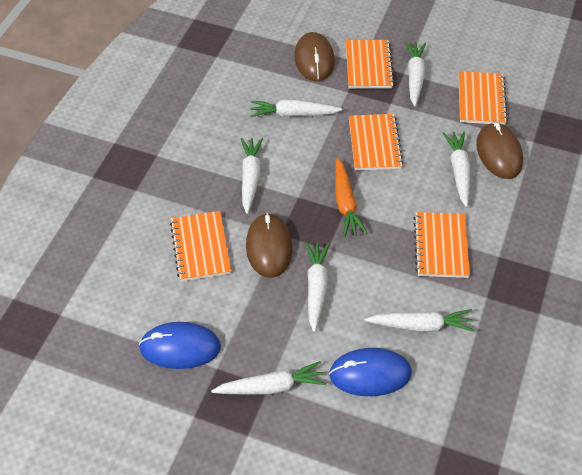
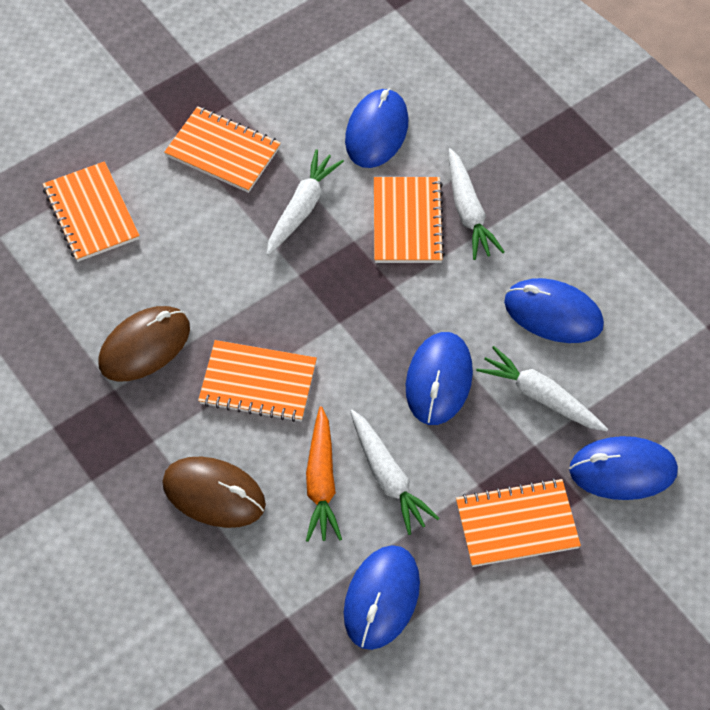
blue mouse: [139,322,221,369] [329,348,412,396] = 2 -> [344,545,420,650] [345,88,409,168] [406,332,473,425] [504,278,604,343] [569,436,678,500] = 5
brown mouse: [246,213,293,278] [294,32,335,82] [476,122,523,179] = 3 -> [98,306,190,382] [162,457,266,528] = 2
white carrot: [211,361,326,395] [240,138,263,214] [250,99,343,117] [305,242,330,332] [364,309,475,332] [405,42,426,106] [443,132,471,207] = 7 -> [267,149,344,255] [350,410,439,535] [448,148,504,260] [476,346,608,431] = 4

